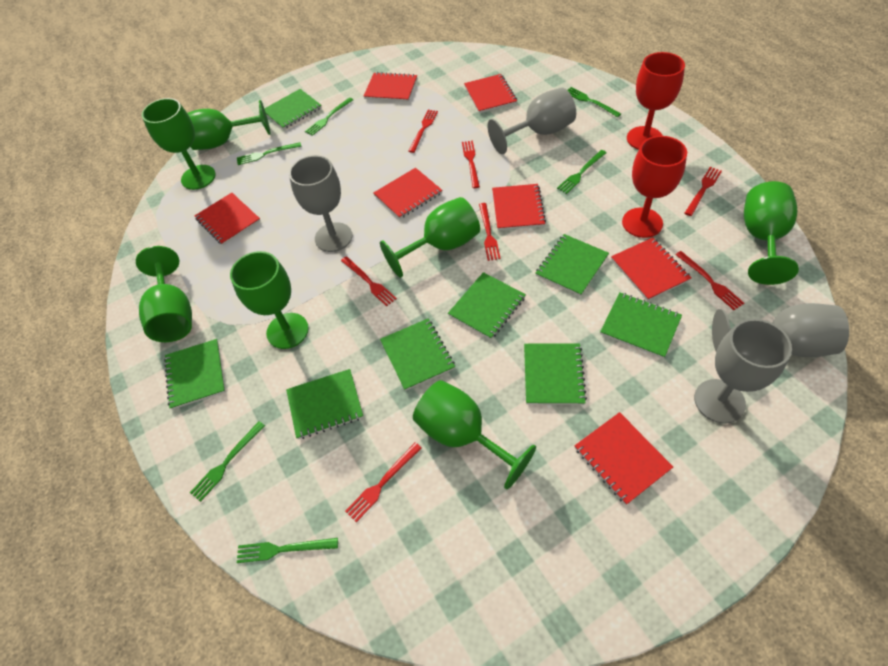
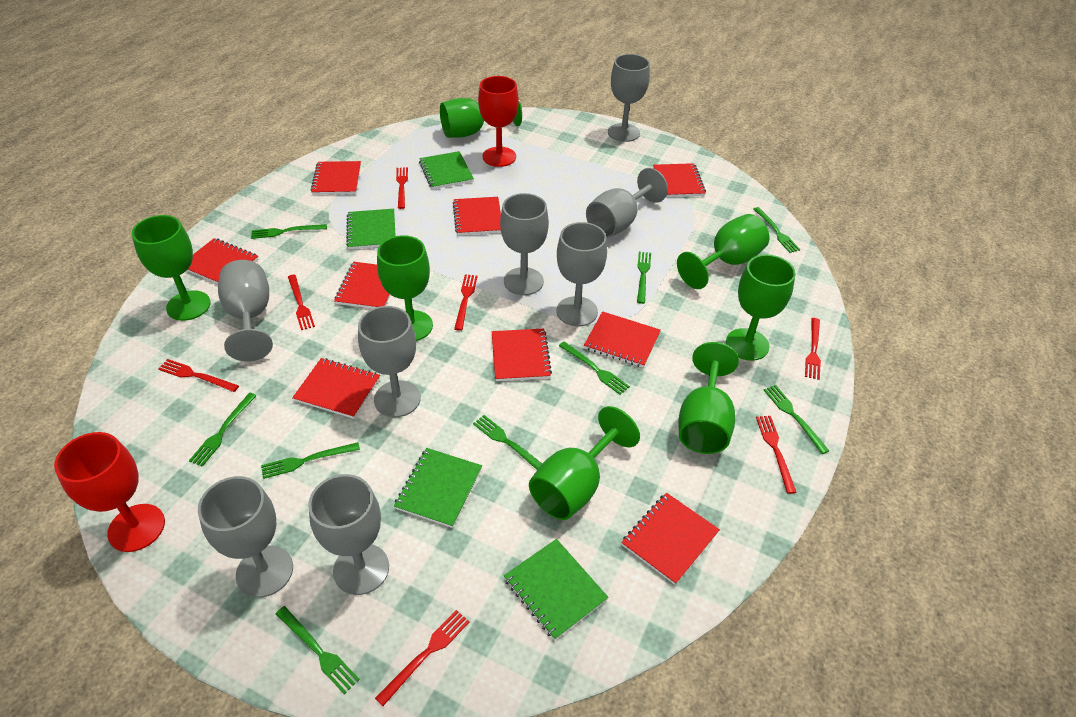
green fork: [190,421,265,502] [237,142,302,165] [237,538,338,563] [305,98,353,136] [557,150,607,194] [568,87,621,117] = 6 -> [189,393,257,467] [251,224,327,239] [261,442,360,479] [276,606,360,694] [473,415,542,470] [559,342,630,395] [637,252,651,304] [754,207,800,253] [764,385,829,454] = 9
green notebook: [164,339,226,410] [264,89,322,130] [286,369,364,439] [380,319,455,391] [448,272,526,340] [524,343,587,405] [535,234,609,296] [600,292,682,359] = 8 -> [346,209,396,249] [394,448,482,528] [419,151,474,189] [504,539,609,640] = 4
grey goblet: [289,155,353,252] [487,88,576,154] [694,319,792,424] [712,303,849,357] = 4 -> [198,476,293,598] [218,260,273,362] [308,474,389,595] [358,306,421,417] [500,193,549,295] [556,222,607,326] [586,168,668,238] [608,54,650,142] = 8
red notebook: [195,193,261,245] [364,72,417,102] [374,168,442,219] [464,74,517,113] [492,184,546,230] [574,412,673,505] [611,237,691,301] = 7 -> [187,238,258,284] [292,358,380,419] [310,161,361,195] [334,262,390,309] [453,197,501,235] [492,329,552,381] [584,311,661,368] [621,493,720,585] [653,163,706,197] = 9

